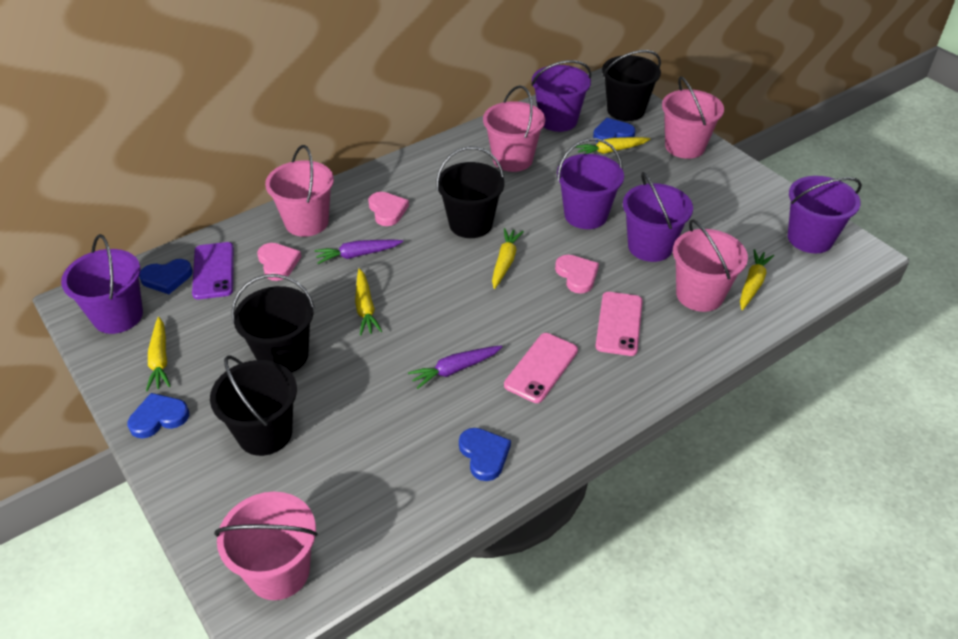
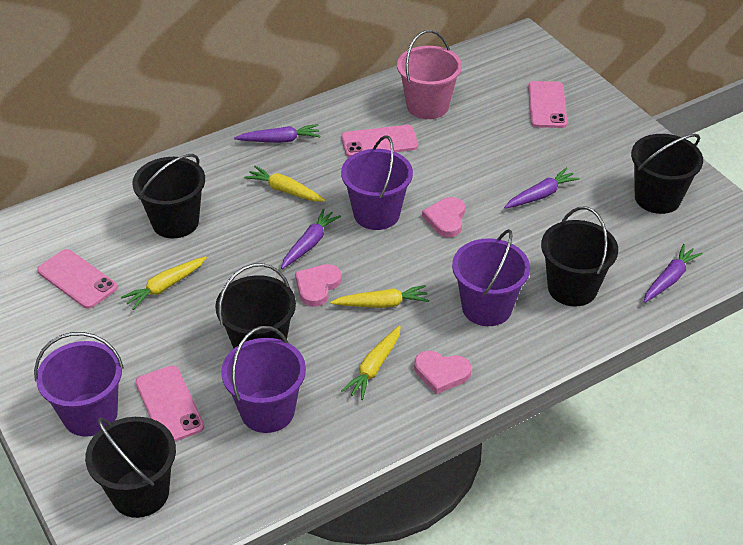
black bucket: [210,356,297,456] [231,274,315,373] [436,146,504,238] [602,50,661,121] = 4 -> [85,417,176,518] [132,154,205,238] [215,263,296,349] [541,207,618,307] [631,134,703,214] = 5
blue heart: [127,393,189,438] [139,259,193,294] [459,428,511,481] [593,118,635,142] = 4 -> none = 0
pink bucket: [214,492,318,600] [265,145,334,237] [483,85,545,172] [662,76,724,159] [673,219,748,312] = 5 -> [397,30,462,119] = 1
pink phone: [504,333,578,403] [595,292,643,356] = 2 -> [37,249,118,309] [135,366,204,441] [342,125,418,157] [528,81,567,128] = 4
purple bucket: [61,234,143,334] [531,60,591,132] [557,138,624,229] [623,172,693,262] [788,176,862,253] = 5 -> [34,332,124,437] [221,326,306,433] [341,136,413,230] [452,229,530,326] = 4
purple carrot: [314,240,403,264] [408,345,503,389] = 2 -> [234,124,320,143] [281,209,341,269] [504,168,580,209] [644,244,703,303] = 4
purple phone: [192,242,234,300] = 1 -> none = 0
yellow carrot: [146,317,171,391] [355,268,382,336] [492,228,524,289] [575,137,650,154] [740,249,774,310] = 5 -> [121,256,207,310] [244,166,326,202] [330,285,429,308] [341,325,401,400] = 4

